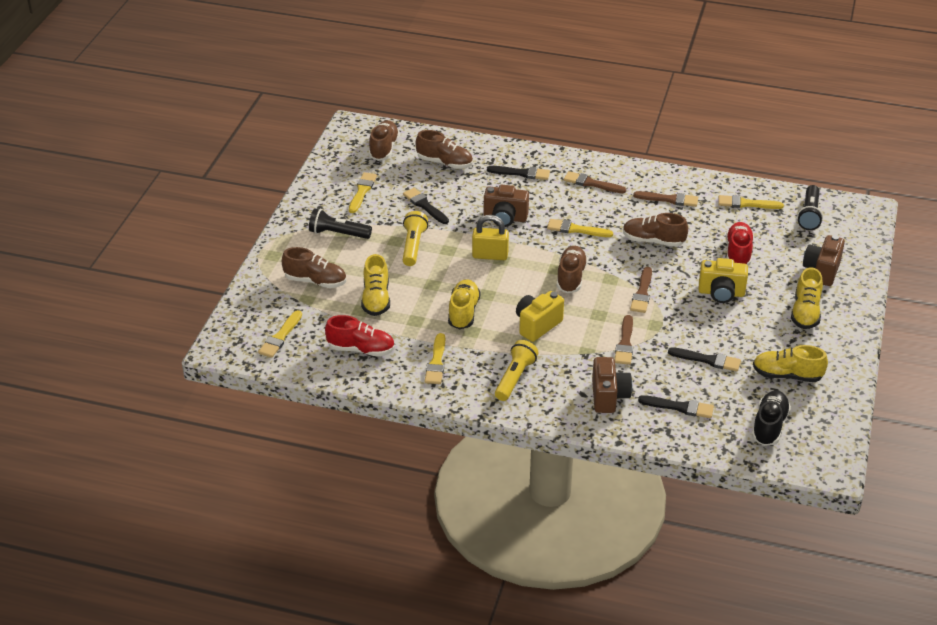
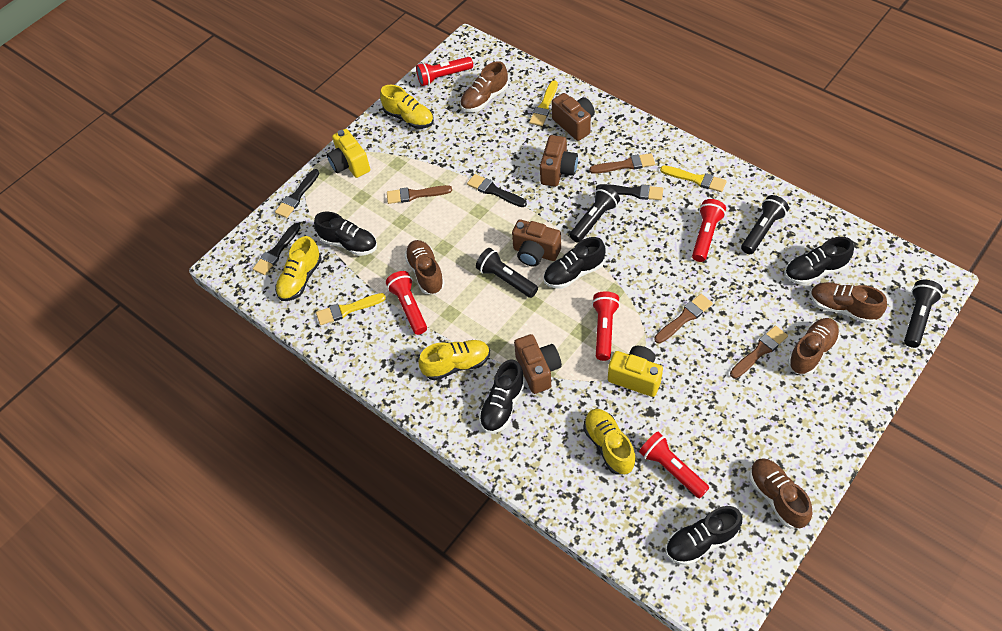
black flashlight: [309,208,372,239] [797,185,823,230] = 2 -> [476,248,538,298] [570,185,620,243] [741,195,789,254] [904,280,943,348] = 4
black shoe: [752,390,791,446] = 1 -> [314,212,377,256] [479,359,525,433] [543,237,606,289] [666,506,742,565] [785,237,854,285] = 5
brown camera: [484,185,529,227] [592,357,632,413] [803,235,845,286] = 3 -> [512,219,561,266] [514,334,562,394] [540,135,578,187] [552,93,595,141] = 4
red flashlight: none = 0 -> [386,271,427,335] [416,57,473,86] [592,291,620,361] [639,432,709,498] [692,199,726,262] = 5
red shoe: [325,315,395,357] [726,222,754,266] = 2 -> none = 0
yellow brush: [258,310,302,358] [349,172,377,213] [425,333,445,384] [547,219,613,237] [718,195,784,209] = 5 -> [316,293,386,325] [529,80,558,126] [660,165,727,192] = 3
yellow flashlight: [403,211,428,266] [495,340,538,401] = 2 -> none = 0
yellow padlock: [472,215,509,260] = 1 -> none = 0

